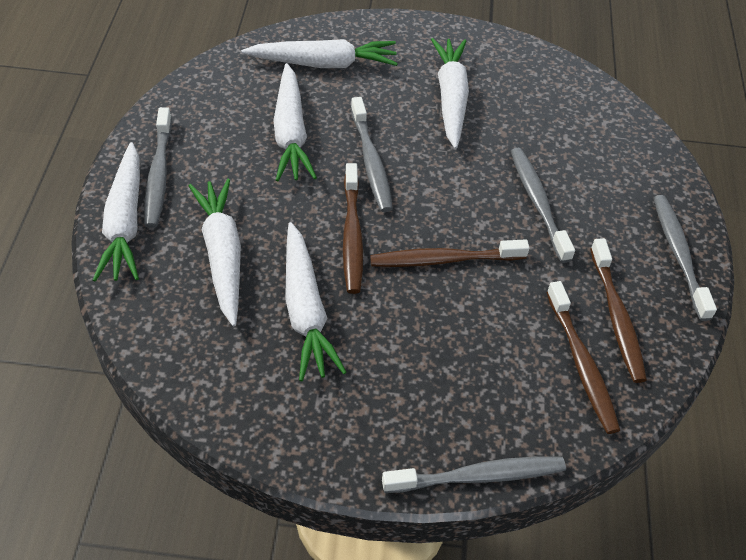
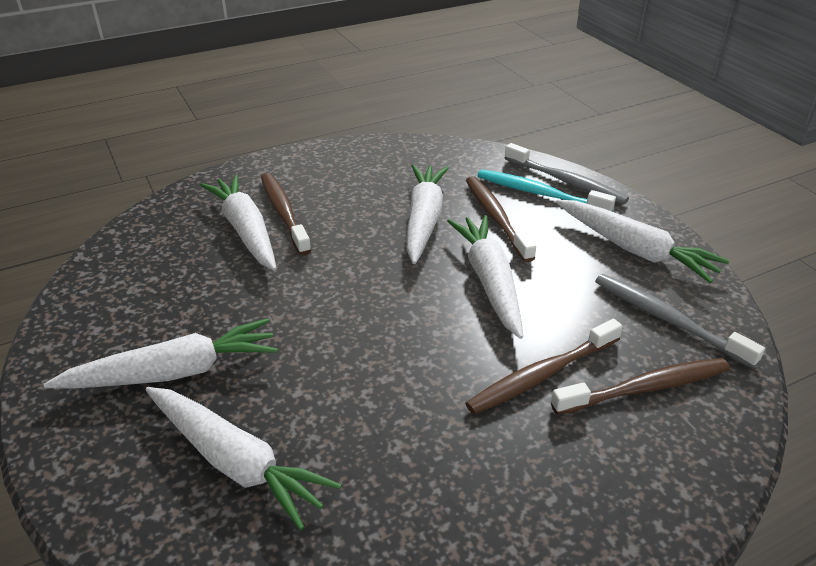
grey toothbrush: [144,107,172,228] [351,97,393,212] [382,457,566,493] [511,148,575,263] [654,195,717,321] = 5 -> [505,143,629,205] [595,274,765,369] = 2
turquoise toothbrush: none = 0 -> [478,170,616,211] = 1

